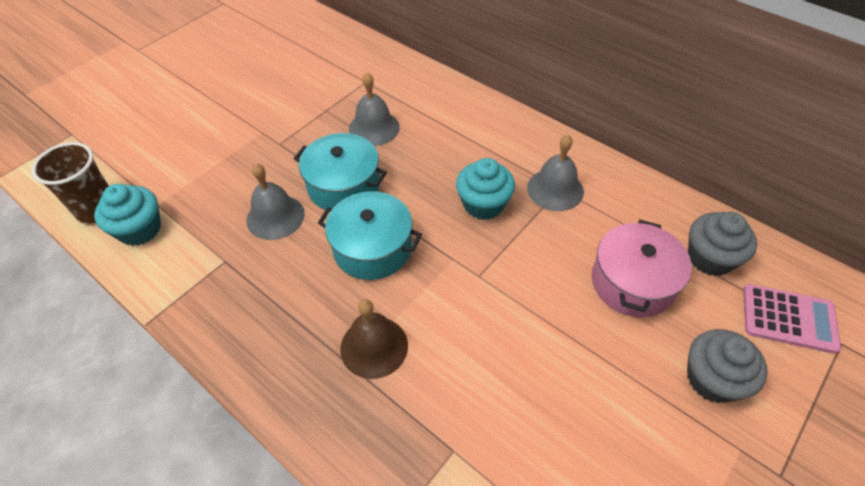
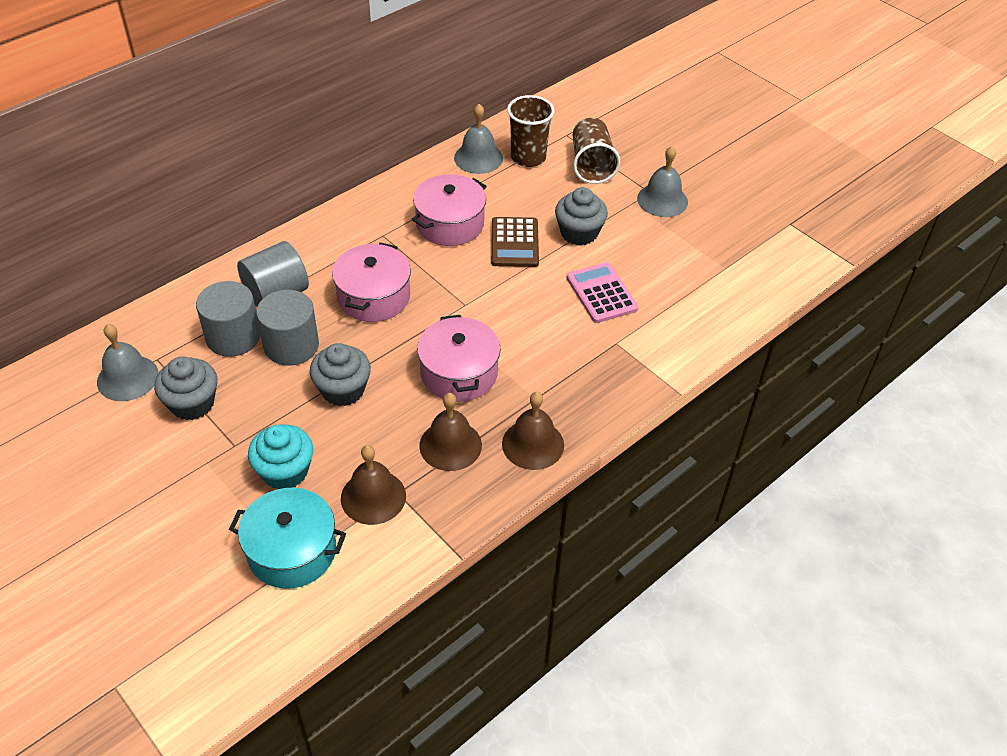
brown bell: [340,299,408,379] = 1 -> [341,445,406,525] [419,393,482,471] [502,392,564,470] = 3
brown calculator: none = 0 -> [491,217,539,267] = 1
brown cup: [31,142,109,224] = 1 -> [507,95,555,167] [573,118,620,184] = 2
grey cupcake: [687,329,768,403] [688,212,757,276] = 2 -> [154,356,217,420] [310,343,371,406] [555,187,608,245] = 3
grey cylinder: none = 0 -> [196,281,261,357] [237,241,309,307] [256,290,319,366] = 3
pink pot: [592,220,692,317] = 1 -> [332,242,411,322] [412,174,487,246] [417,315,501,402] = 3
turquoise cupcake: [94,184,161,246] [456,158,515,220] = 2 -> [248,424,313,489] = 1
turquoise pot: [294,133,387,210] [318,191,422,280] = 2 -> [229,488,346,589] = 1

